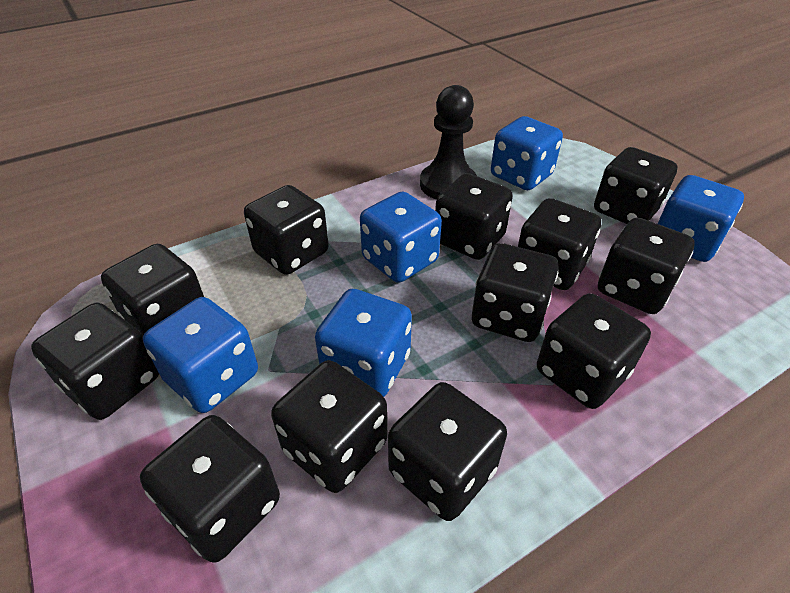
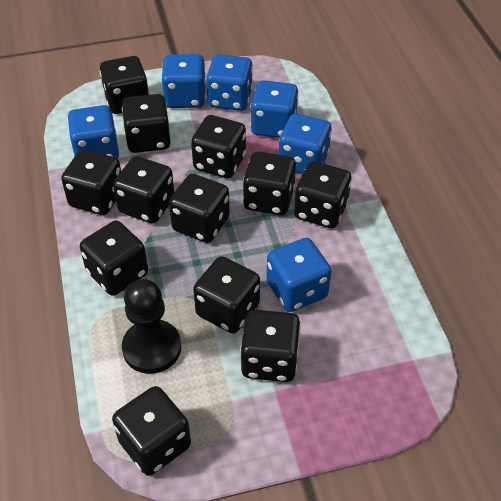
blue dice: [143,297,258,413] [315,289,412,397] [360,191,442,283] [491,116,563,190] [657,175,744,262] = 5 -> [68,105,119,159] [161,54,206,108] [206,54,253,111] [250,80,299,138] [266,238,331,312] [279,114,332,174] = 6

